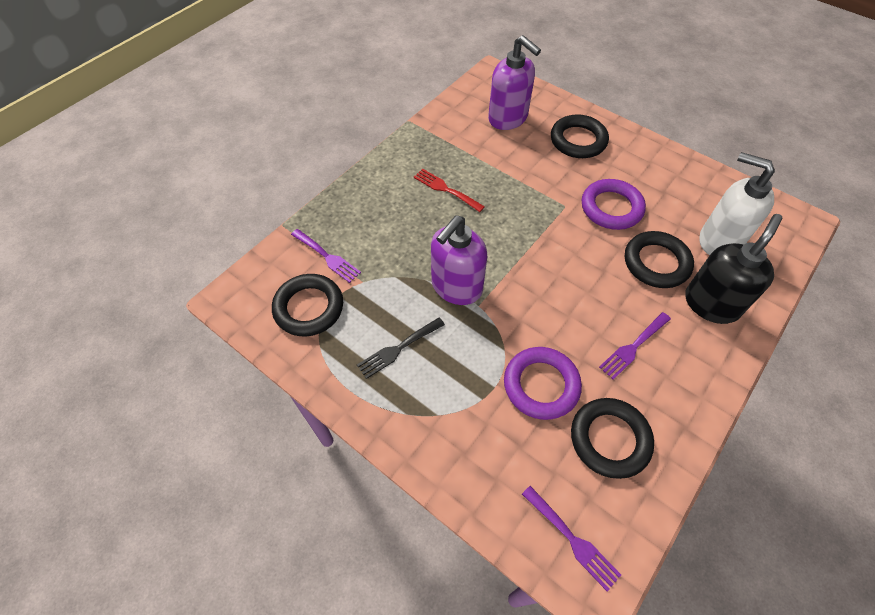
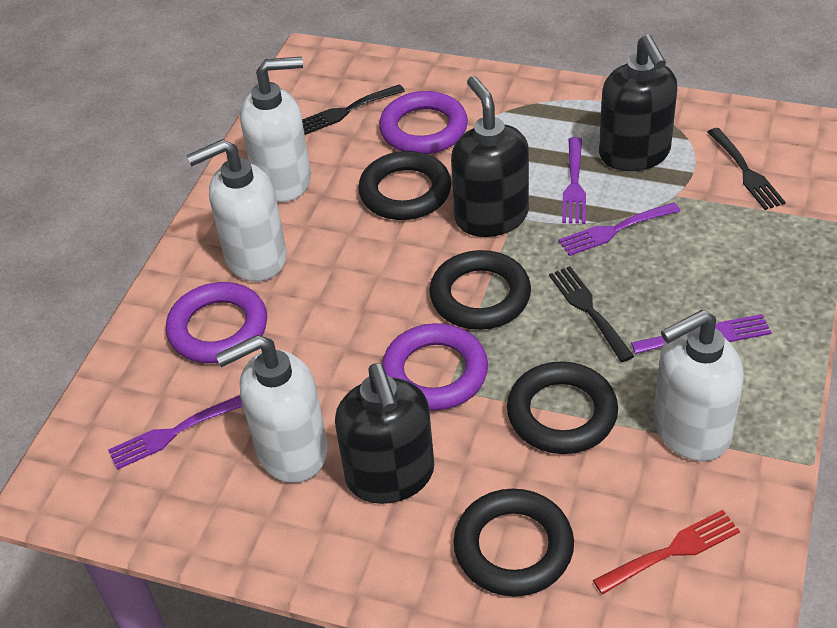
black fork: [357,318,445,379] = 1 -> [302,84,405,135] [549,266,634,362] [708,128,786,210] = 3
black soap dispenser: [685,214,782,324] = 1 -> [335,363,434,504] [451,76,529,237] [599,35,677,171] = 3
purple fork: [291,229,361,283] [522,486,621,592] [599,312,671,379] = 3 -> [108,395,243,470] [558,202,680,256] [562,137,586,224] [631,314,772,354] = 4
purple ring: [504,347,582,420] [582,179,646,230] = 2 -> [166,282,267,363] [379,91,468,154] [382,323,488,411] = 3
purple soap dispenser: [431,215,487,305] [488,35,541,130] = 2 -> none = 0
white soap dispenser: [699,152,775,255] = 1 -> [186,139,287,282] [215,335,328,483] [240,57,311,202] [653,310,744,461] = 4

